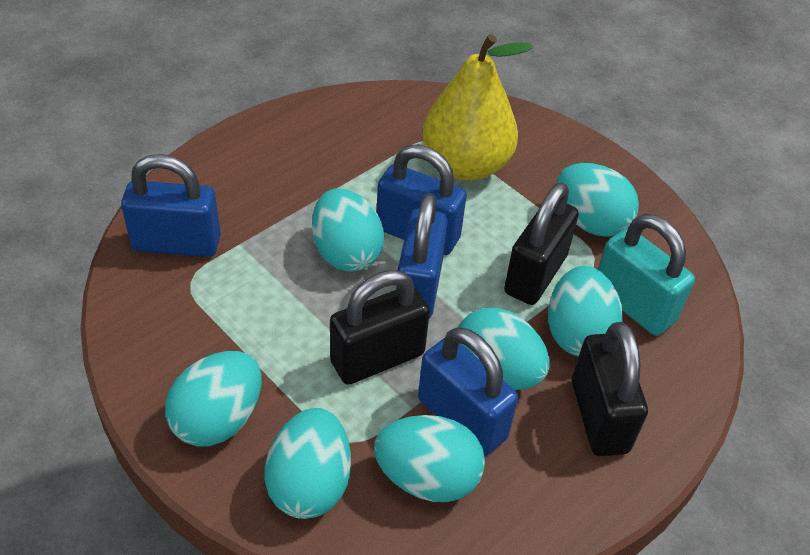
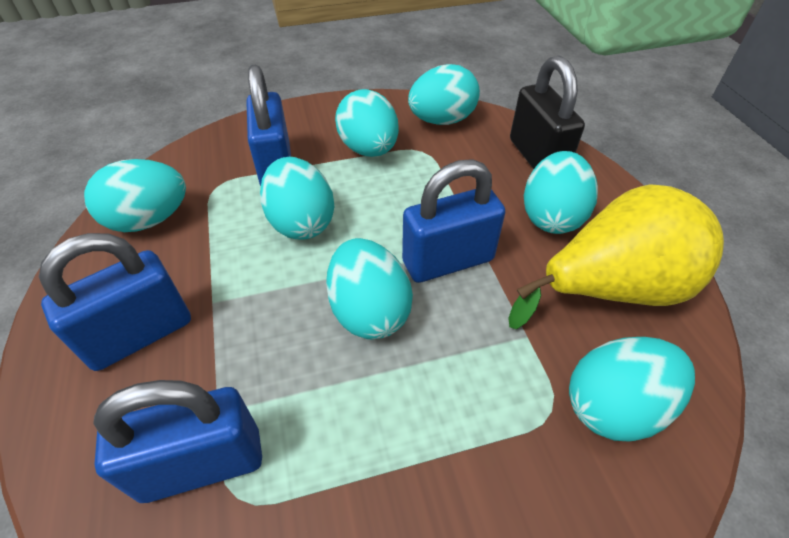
black padlock: [330,270,430,385] [504,183,579,305] [572,322,648,456] = 3 -> [510,56,585,169] = 1
turquoise padlock: [598,214,695,336] = 1 -> none = 0

